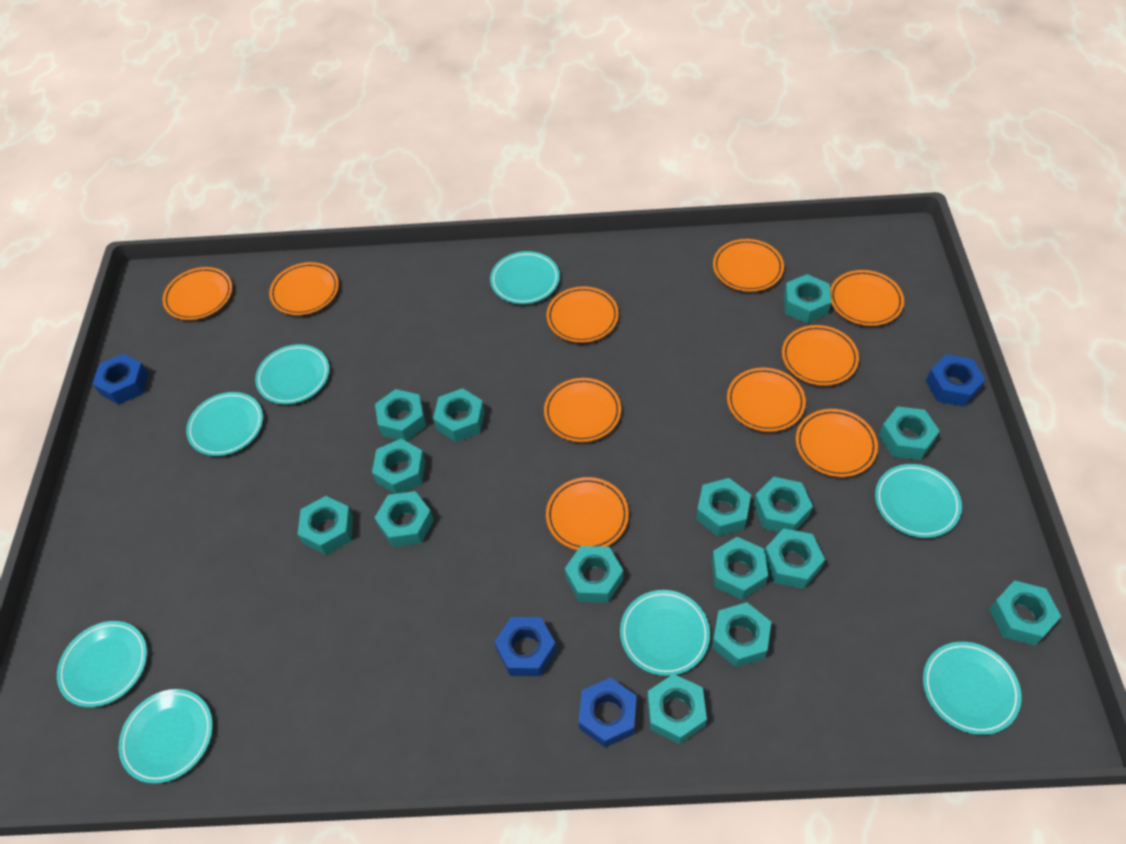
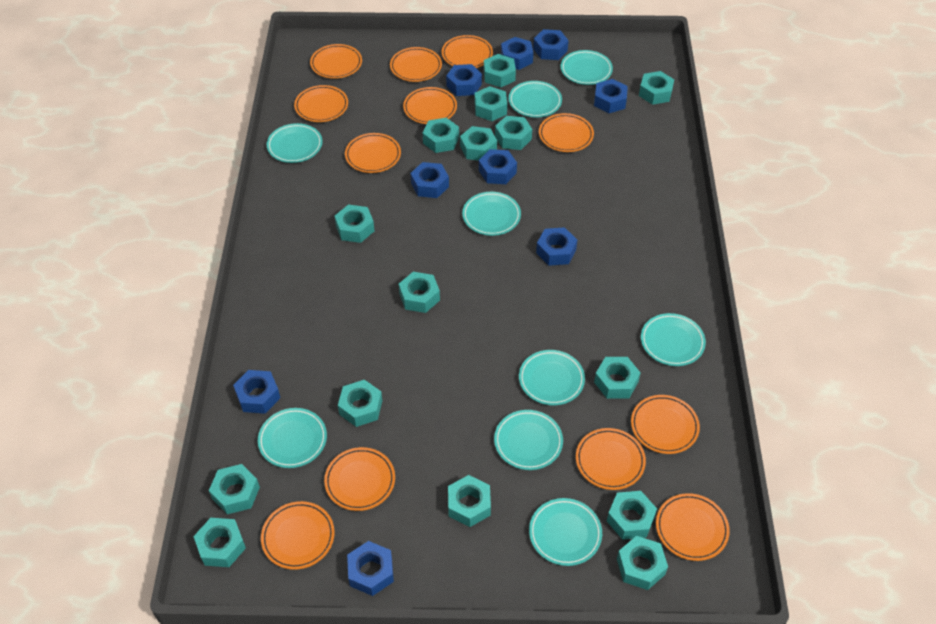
blue nut: [92,354,149,405] [494,617,557,676] [578,677,637,748] [926,354,986,407] = 4 -> [233,370,280,414] [347,541,394,596] [410,162,449,198] [446,64,482,96] [479,149,517,184] [501,37,533,70] [533,29,569,60] [536,227,577,266] [594,79,628,113] = 9
orange plate: [163,267,232,320] [269,262,339,315] [544,378,621,442] [546,477,629,550] [547,286,619,343] [713,239,784,292] [727,368,806,432] [782,325,859,386] [796,409,878,477] [830,270,904,326] = 10 -> [261,501,335,570] [294,85,348,122] [310,44,362,79] [324,447,395,511] [345,133,401,173] [390,47,442,82] [403,87,457,124] [442,35,493,68] [539,113,594,152] [576,428,646,490] [631,395,700,454] [656,493,730,561] = 12
turquoise plate: [57,621,147,707] [119,689,213,784] [186,392,263,456] [255,344,329,404] [490,251,560,304] [620,590,710,676] [875,464,962,538] [923,642,1022,735] = 8 -> [258,408,327,468] [267,123,322,163] [462,192,521,236] [494,410,563,470] [509,81,562,118] [519,350,585,405] [529,498,602,566] [561,50,613,85] [641,313,706,366] = 9

